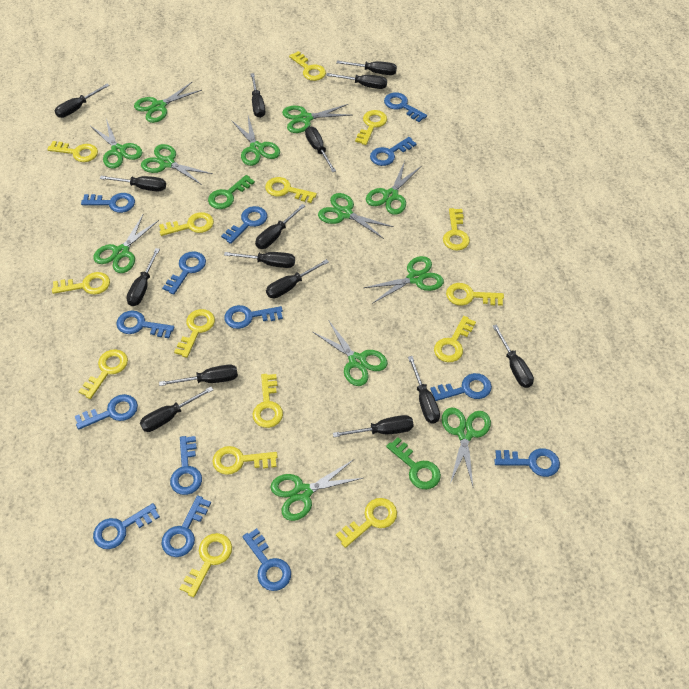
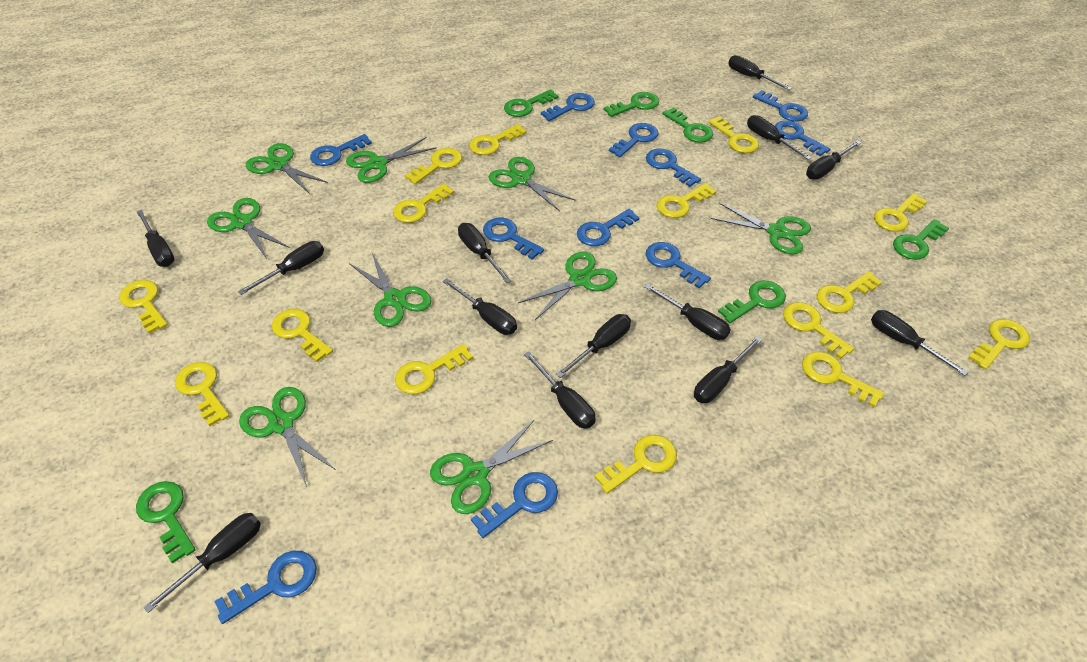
black screwdriver: [55,84,110,118] [100,176,166,191] [126,248,160,306] [140,387,213,432] [159,365,238,386] [224,252,295,268] [251,73,265,118] [255,204,305,249] [266,259,329,298] [305,126,336,172] [326,73,387,89] [333,415,414,437] [336,61,397,75] [408,356,440,424] [493,324,534,388] = 15 -> [137,210,175,267] [143,513,261,613] [238,241,324,295] [443,278,517,335] [458,223,511,283] [524,352,596,429] [556,314,631,378] [644,284,731,340] [694,336,762,403] [728,55,792,90] [747,115,812,160] [806,140,861,180] [871,310,968,376] = 13
blue key: [75,394,138,430] [81,193,135,213] [93,503,160,549] [116,310,175,338] [161,495,211,557] [162,251,206,295] [170,436,202,495] [221,206,267,244] [224,305,283,329] [242,528,291,591] [370,137,417,166] [384,92,427,122] [430,373,492,401] [494,448,560,477] = 14 -> [214,551,317,624] [310,134,372,166] [471,472,558,538] [483,217,544,260] [541,93,595,121] [577,209,640,246] [609,123,659,157] [645,242,711,288] [646,149,701,187] [753,90,808,122] [775,120,830,156] = 11
green key: [208,175,255,209] [386,437,441,489] = 2 -> [136,481,196,563] [504,89,558,117] [604,92,659,117] [662,107,713,143] [718,281,786,323] [893,219,949,260] = 6
green scissors: [90,119,143,169] [93,215,159,273] [134,82,202,123] [141,144,213,185] [231,116,280,166] [270,460,363,521] [282,104,352,133] [313,320,388,386] [318,193,394,239] [364,256,444,304] [366,161,420,215] [442,408,491,486] = 12 -> [207,198,290,259] [239,387,336,487] [246,143,328,194] [346,137,437,183] [349,253,431,327] [430,420,553,514] [489,157,575,211] [518,252,617,320] [711,203,811,254] = 9

